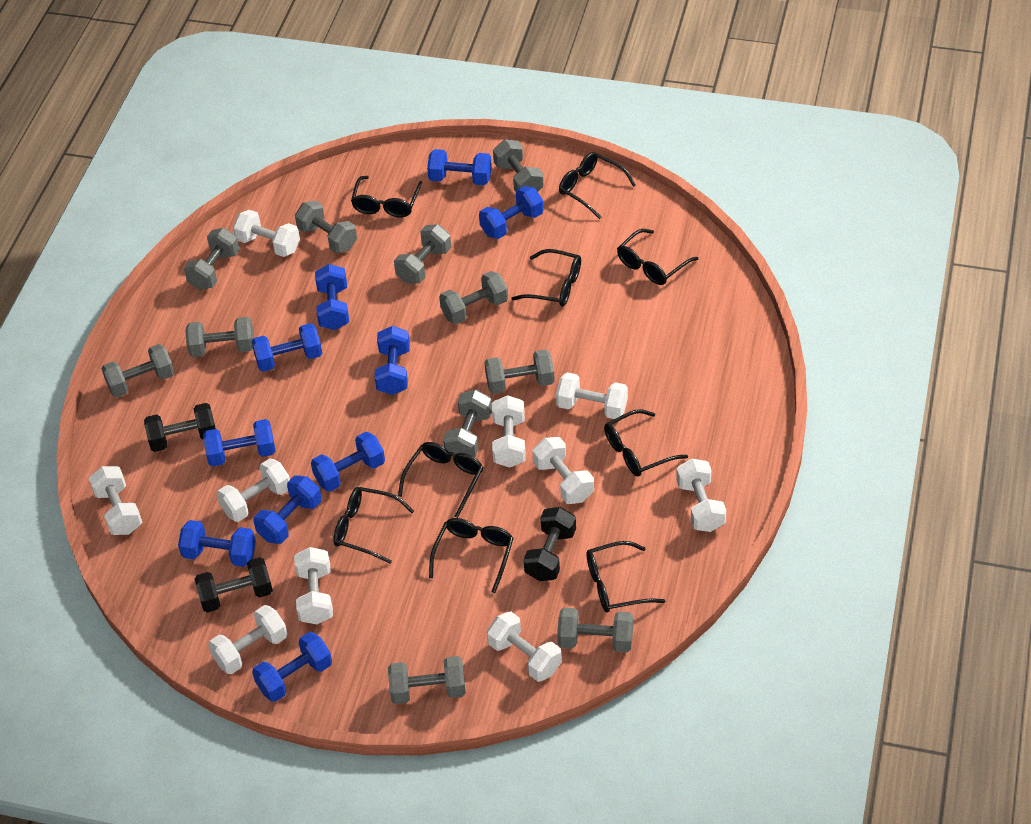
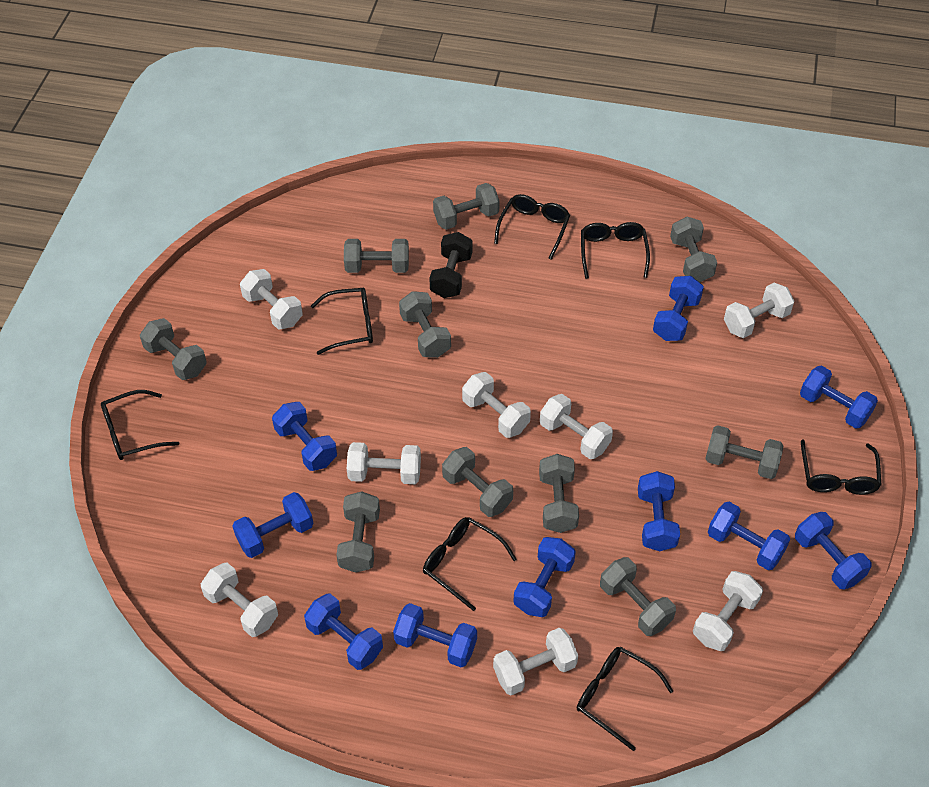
black dumbbell: [144,403,216,452] [195,557,273,613] [523,507,576,581] = 3 -> [429,232,473,298] = 1
black glasses: [333,487,414,564] [351,176,422,217] [398,442,484,518] [429,518,514,593] [511,249,581,307] [559,152,636,219] [586,541,665,613] [604,409,688,476] [617,229,698,285] = 9 -> [101,390,179,460] [311,288,373,355] [423,517,517,611] [494,194,570,260] [577,647,673,751] [581,222,650,279] [801,439,881,495] = 7
grey dumbbell: [102,344,175,397] [184,228,240,290] [185,317,254,357] [295,200,357,253] [388,656,466,704] [394,224,451,284] [439,271,508,324] [443,390,492,457] [484,349,555,394] [493,139,544,192] [557,608,633,653] = 11 -> [140,318,207,380] [336,491,380,573] [344,239,409,273] [399,291,451,358] [433,183,500,230] [442,447,513,517] [539,454,579,533] [600,557,676,636] [670,217,717,282] [705,425,783,479] = 10
white dumbbell: [89,466,142,535] [208,605,288,674] [217,459,290,522] [233,210,300,257] [294,547,333,624] [487,611,562,682] [492,395,526,468] [532,437,594,504] [556,372,628,419] [676,459,726,532] = 10 -> [201,563,278,637] [240,269,303,330] [347,442,421,484] [462,372,531,438] [493,628,578,695] [540,394,613,459] [693,571,763,651] [724,283,794,338] = 8

